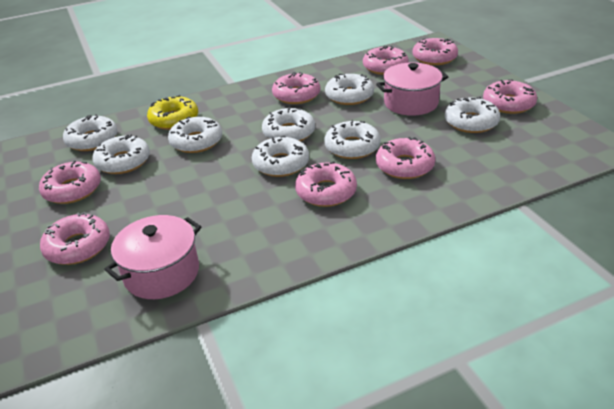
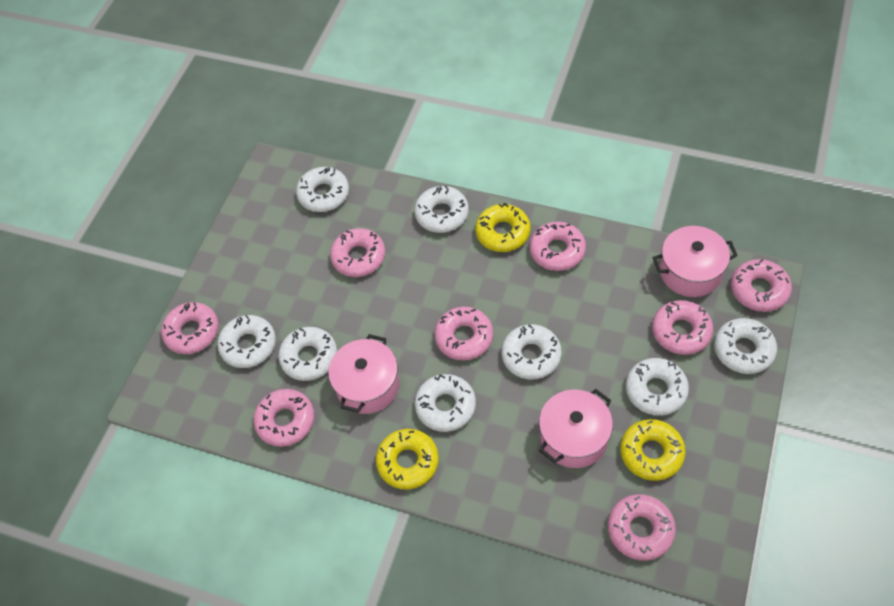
pink pot: [104,215,202,299] [376,62,448,116] = 2 -> [328,334,400,414] [539,389,613,468] [653,226,738,297] = 3
yellow donut: [147,95,198,130] = 1 -> [376,429,439,490] [475,203,531,252] [620,419,686,481] = 3

